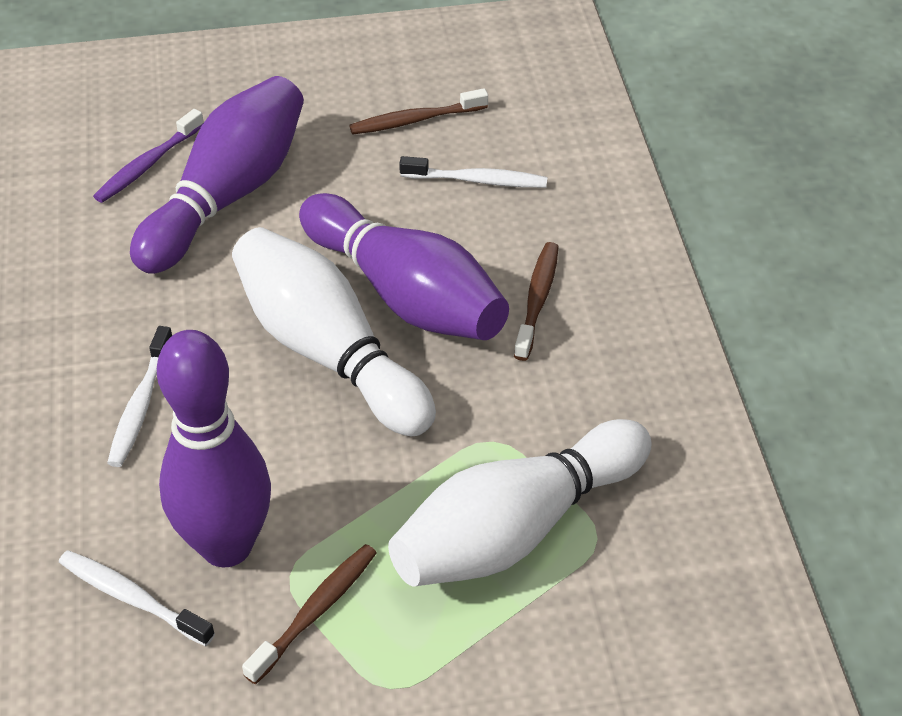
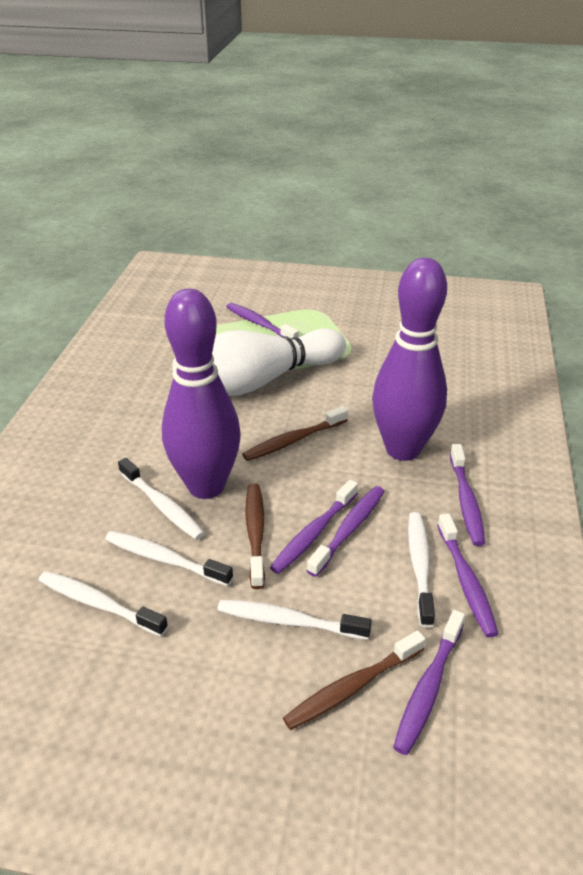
purple bowling pin: [130,76,304,274] [157,330,271,567] [299,193,509,340] = 3 -> [162,289,241,499] [372,258,447,461] = 2
purple toothbrush: [93,109,204,203] = 1 -> [226,303,299,339] [270,479,358,574] [307,486,385,577] [393,610,465,755] [437,513,499,638] [450,444,485,546] = 6
white bowling pin: [232,227,436,436] [388,419,651,587] = 2 -> [172,328,346,396] = 1
white toothbrush: [59,550,215,646] [107,326,172,467] [399,156,547,188] = 3 -> [38,571,168,636] [105,531,233,586] [118,458,205,540] [217,600,372,640] [408,512,435,628] = 5

